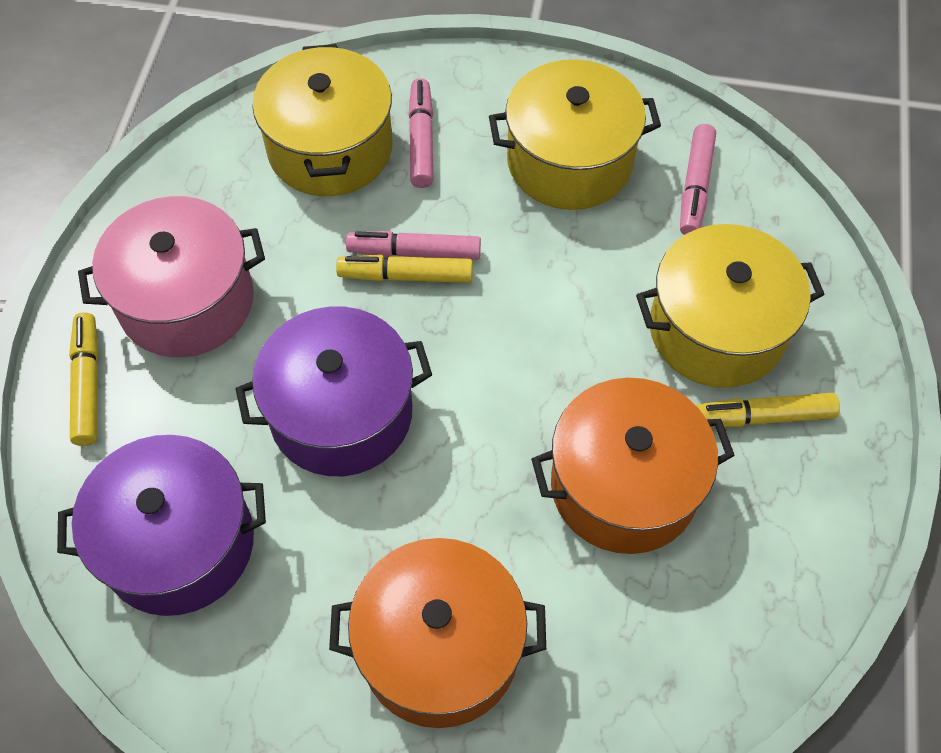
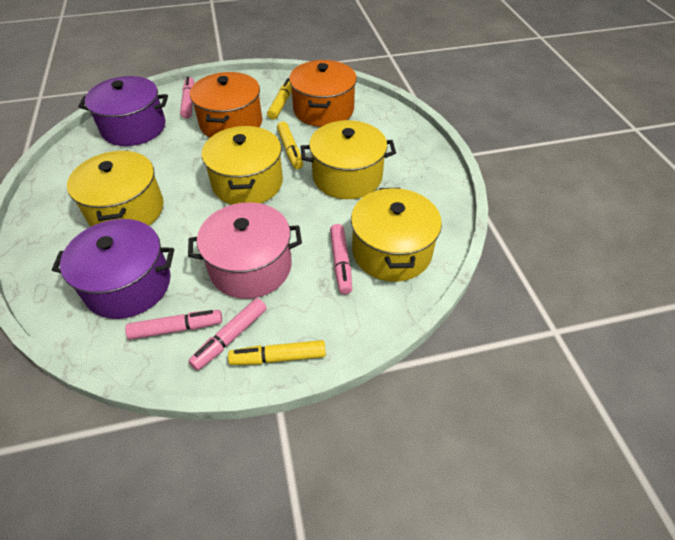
pink marker: [346,231,481,260] [408,78,433,188] [680,124,716,235] = 3 -> [125,310,222,340] [180,76,194,118] [188,298,267,371] [330,224,352,294] = 4
yellow pot: [252,44,393,196] [489,59,661,210] [636,224,825,388] = 3 -> [67,151,164,227] [202,126,283,205] [301,120,396,199] [351,188,442,282] = 4

